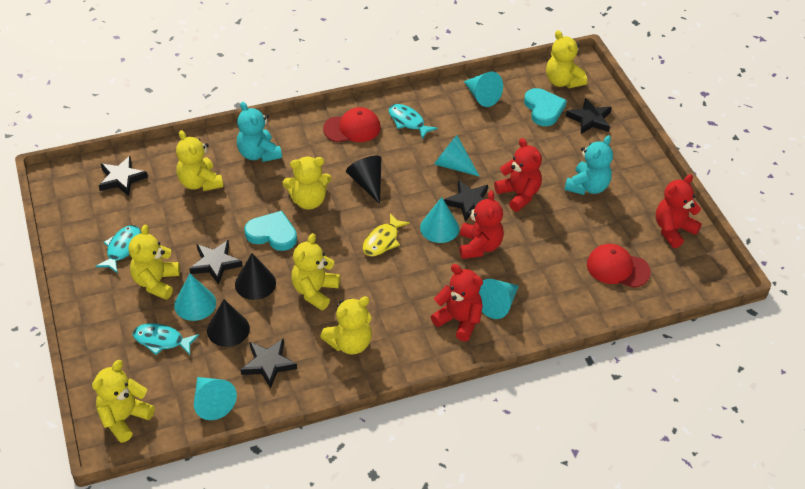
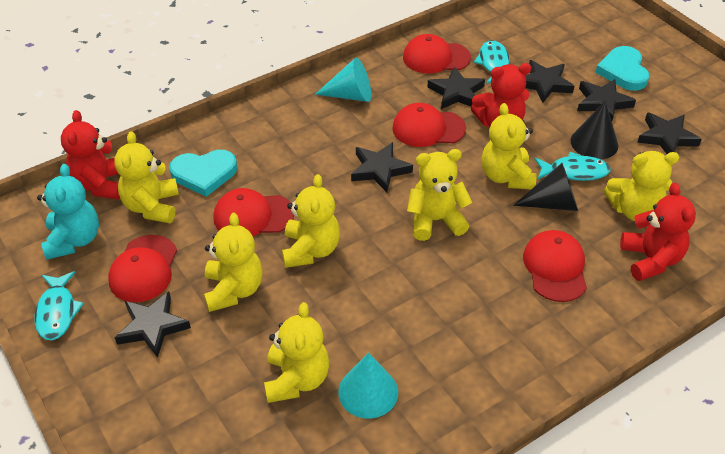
black cone: [207,299,250,347] [235,253,276,300] [346,156,381,204] = 3 -> [513,163,578,211] [571,101,618,159] = 2
black star: [98,156,148,196] [189,240,243,285] [240,338,297,389] [444,180,488,221] [566,98,612,134] = 5 -> [115,291,191,358] [351,142,413,192] [427,67,485,109] [525,60,574,103] [577,79,636,121] [637,112,702,154] = 6
red cap: [323,107,381,142] [587,244,651,288] = 2 -> [108,235,177,302] [213,188,294,236] [392,103,466,147] [403,34,471,74] [523,230,587,302] = 5
red teddy bear: [431,264,483,341] [459,190,504,259] [494,138,542,212] [656,174,702,248] = 4 -> [61,110,120,200] [471,63,532,127] [620,183,696,281] = 3
turquoise cone: [174,274,216,321] [194,377,237,420] [420,197,459,243] [434,135,480,177] [464,72,503,107] [479,279,519,319] = 6 -> [315,58,371,102] [338,353,398,419] = 2
turquoise teddy bear: [237,102,282,162] [565,135,613,195] = 2 -> [37,164,99,260] = 1
yellow fish: [363,213,410,256] = 1 -> none = 0

